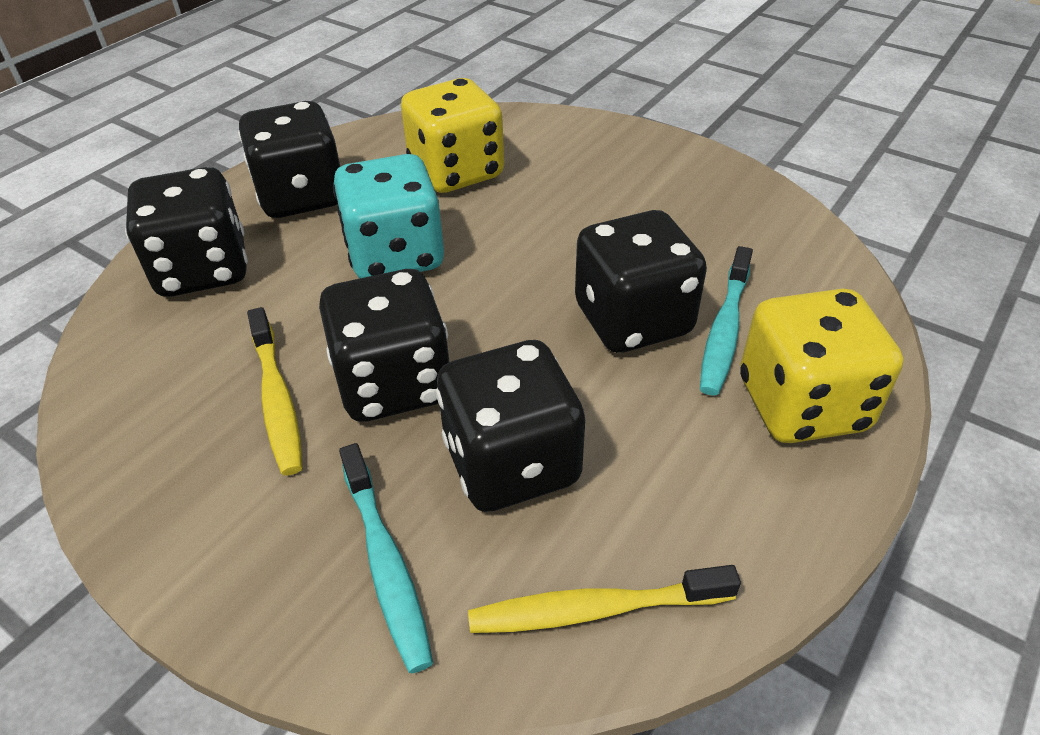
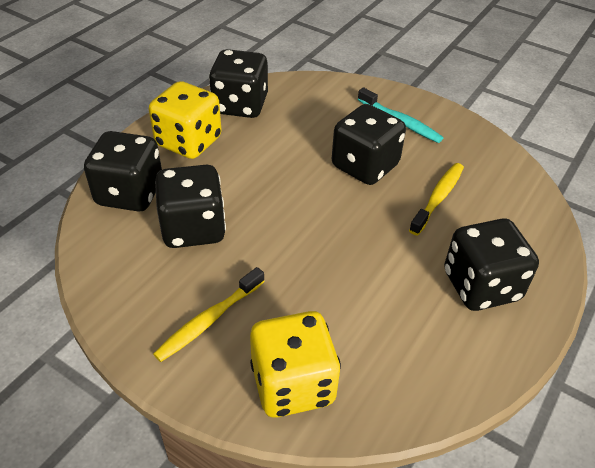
turquoise dice: [333,154,444,279] = 1 -> none = 0
turquoise toothbrush: [339,443,433,674] [700,246,753,395] = 2 -> [358,87,443,143] = 1

